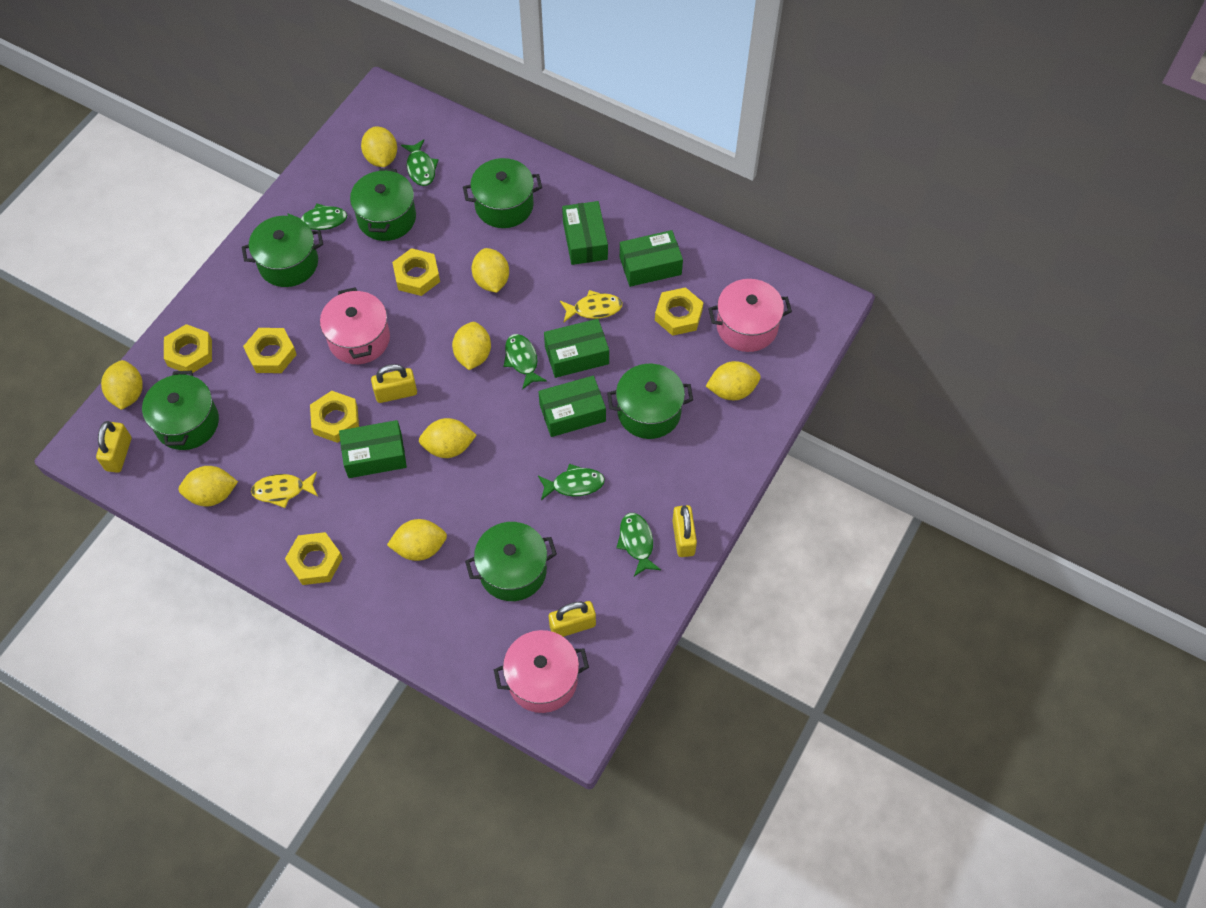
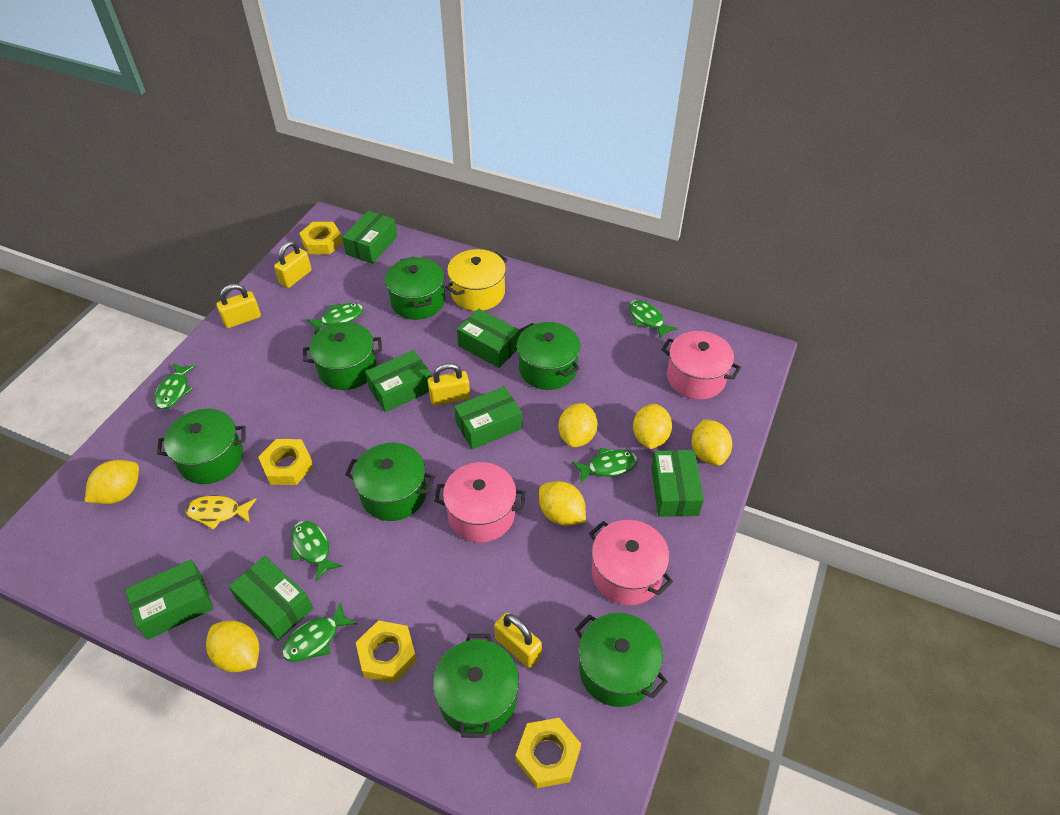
green box: [339,420,407,478] [538,376,606,437] [544,319,609,378] [562,201,608,265] [620,230,683,287] = 5 -> [125,559,214,640] [229,556,313,640] [342,211,397,264] [365,350,432,412] [454,386,522,450] [457,309,520,368] [651,450,704,517] = 7
green fish: [287,203,347,230] [401,139,439,186] [504,334,547,390] [538,464,605,500] [616,513,661,577] = 5 -> [154,363,197,409] [282,602,357,662] [291,521,343,581] [306,303,363,334] [572,448,638,484] [629,300,678,339] = 6
green pot: [142,371,219,450] [242,216,323,287] [350,168,416,241] [463,158,542,228] [465,522,557,601] [607,364,693,439] = 6 -> [157,409,246,484] [303,322,382,390] [345,443,435,521] [385,257,445,320] [433,634,519,738] [517,322,580,390] [575,613,668,707] = 7
yellow fish: [251,472,318,508] [560,290,623,322] = 2 -> [186,495,257,530] = 1
yellow lemon: [101,360,143,410] [179,466,238,507] [361,126,397,167] [387,519,447,561] [419,418,477,458] [452,322,491,370] [472,248,509,293] [706,361,761,400] = 8 -> [85,460,139,504] [206,620,259,672] [539,481,586,526] [559,403,598,447] [633,404,672,449] [692,419,732,466] = 6
yellow nut: [164,324,212,373] [243,328,297,373] [285,532,343,585] [310,391,359,443] [392,248,440,296] [655,287,704,336] = 6 -> [258,439,314,485] [299,222,343,254] [356,620,417,683] [515,718,581,788] = 4
yellow pot: none = 0 -> [445,249,507,311] = 1

